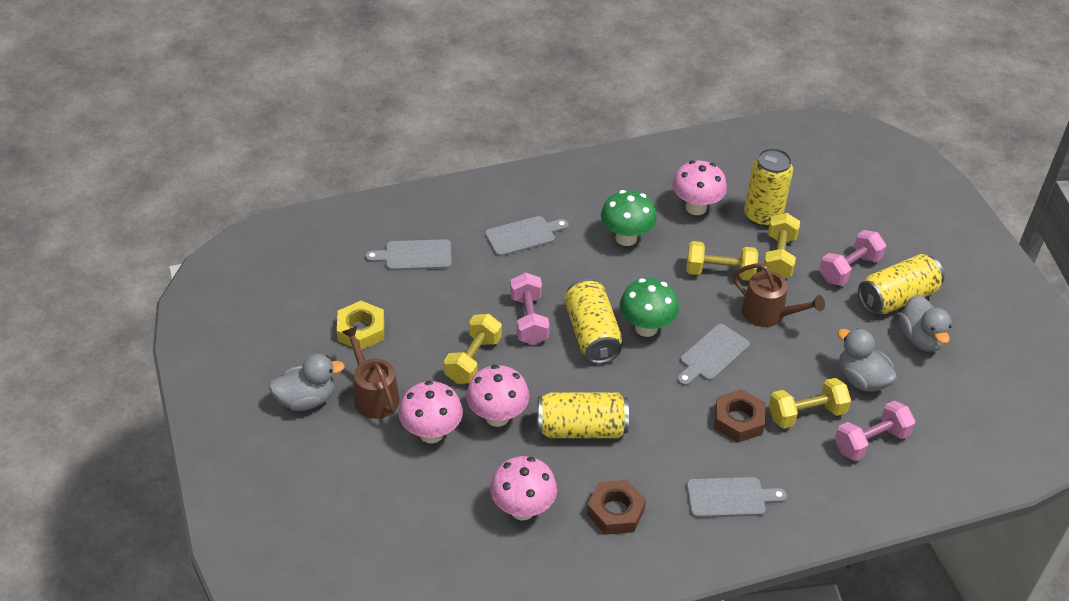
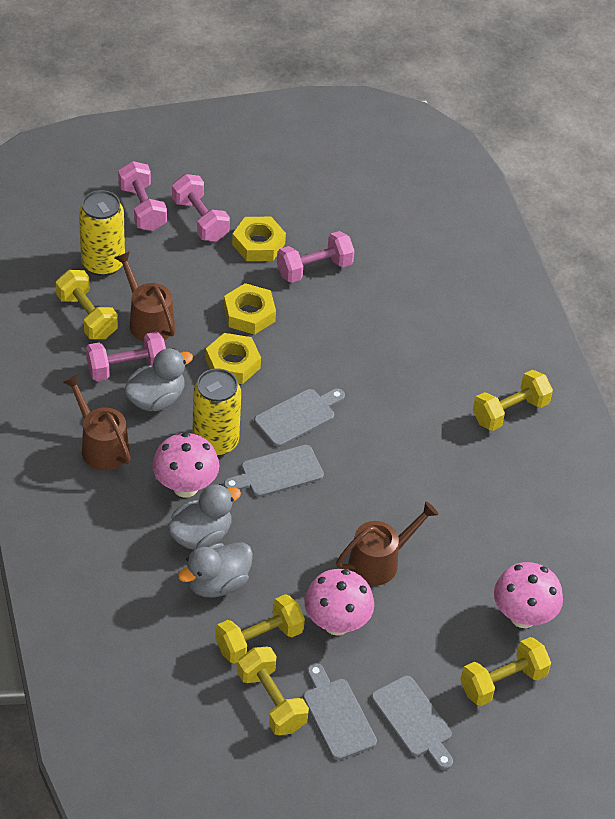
brown nut: [587,480,646,535] [714,389,765,443] = 2 -> none = 0
brown watering can: [342,326,400,419] [732,263,825,327] = 2 -> [63,374,131,470] [115,251,175,342] [336,501,439,586] = 3
green mushroom: [601,190,657,246] [620,278,679,337] = 2 -> none = 0
pink dumbbell: [510,272,550,345] [819,230,886,286] [835,401,916,461] = 3 -> [86,332,166,381] [118,161,167,231] [172,174,230,241] [277,231,354,283] = 4
pink mushroom: [399,381,463,443] [466,365,530,427] [490,456,557,520] [672,161,727,215] = 4 -> [152,432,219,498] [304,569,374,635] [494,562,563,628] = 3
yellow can: [537,392,629,438] [564,279,622,364] [744,148,793,227] [858,254,944,315] = 4 -> [79,190,125,276] [192,368,241,456] = 2
yellow dumbbell: [444,314,502,384] [686,241,758,280] [763,213,800,278] [769,378,851,428] = 4 -> [56,270,118,339] [215,594,305,664] [237,647,309,735] [460,637,551,706] [473,370,553,431] = 5
yellow nut: [337,301,384,350] = 1 -> [206,333,261,384] [224,283,276,335] [232,217,286,261] = 3

